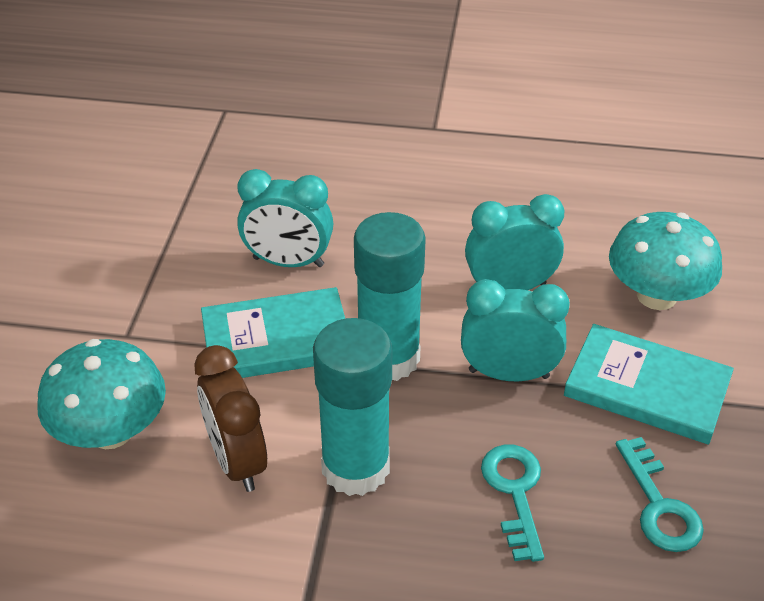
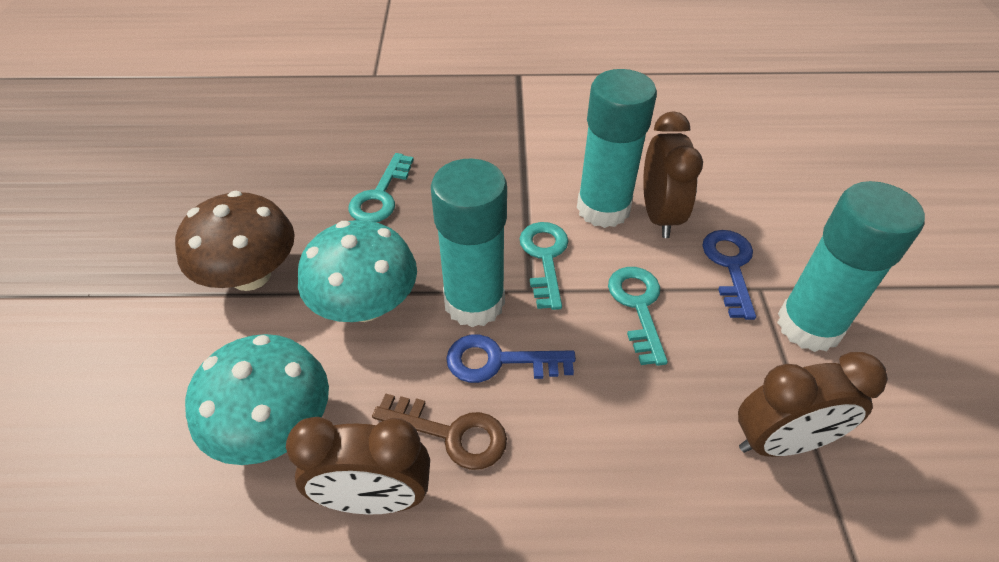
blue key: none = 0 -> [446,334,576,383] [702,230,756,320] = 2
brown clock: [195,345,267,492] = 1 -> [286,417,430,515] [643,111,703,238] [738,352,888,457] = 3
brown key: none = 0 -> [372,394,507,470] = 1
brown mushroom: none = 0 -> [175,191,295,291] = 1
turquoise book: [201,287,345,378] [564,324,734,445] = 2 -> none = 0
turquoise clock: [237,169,333,267] [461,279,570,381] [465,194,564,290] = 3 -> none = 0
turquoise glue stick: [313,318,392,496] [354,212,426,381] = 2 -> [431,158,507,327] [577,69,657,228] [777,181,925,352] = 3
turquoise key: [481,444,544,562] [616,437,704,552] = 2 -> [348,153,414,222] [519,222,569,310] [608,267,668,366] = 3

